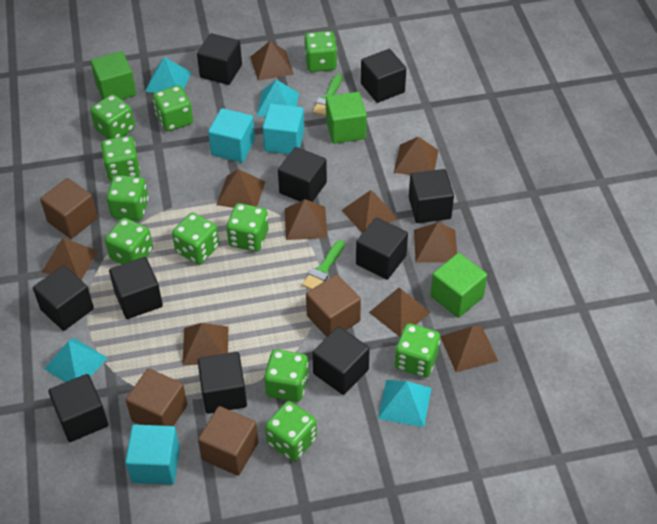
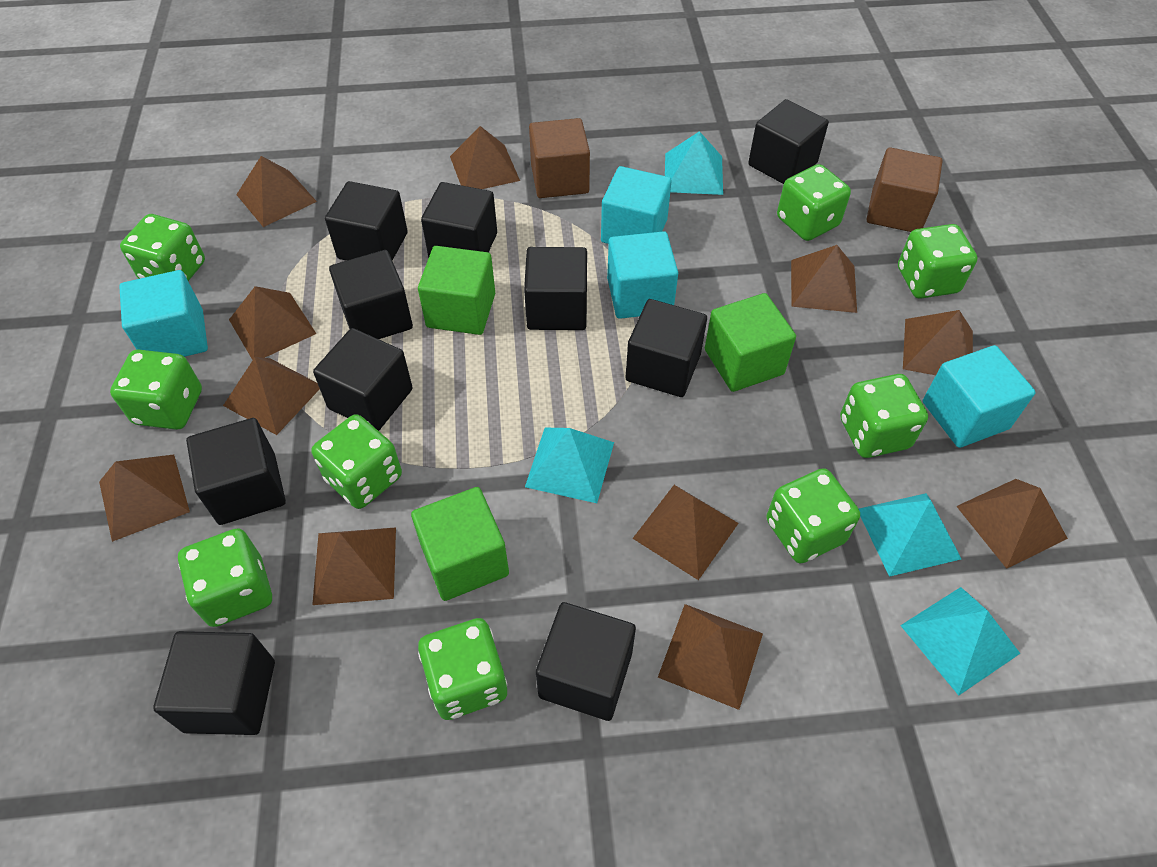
brown cube: [40,178,98,239] [126,368,187,426] [198,406,258,476] [306,274,361,337] = 4 -> [529,118,590,198] [867,147,943,232] = 2
brown pyramid: [42,238,98,280] [182,323,229,365] [217,169,265,208] [251,41,294,81] [285,199,327,240] [342,190,398,233] [369,288,431,337] [394,137,439,175] [414,222,457,262] [440,326,498,372] = 10 -> [99,455,190,542] [223,357,320,435] [229,286,316,360] [236,156,317,227] [312,527,396,605] [450,126,520,189] [632,485,739,580] [658,604,763,710] [791,245,857,313] [903,310,973,375] [956,479,1068,569] = 11
green brush: [302,240,345,290] [313,74,342,116] = 2 -> none = 0
green dice: [90,94,135,139] [101,136,140,181] [105,218,153,264] [106,175,149,221] [153,85,193,131] [172,213,219,264] [226,203,269,252] [264,349,309,402] [265,401,317,461] [304,31,337,72] [395,323,440,377] = 11 -> [110,350,202,430] [120,214,205,281] [178,528,272,627] [312,414,402,509] [418,618,507,720] [766,468,860,564] [777,164,851,241] [840,374,928,458] [898,224,977,299] = 9
turquoise cube: [125,424,180,485] [208,108,255,163] [263,104,304,154] = 3 -> [119,270,208,357] [601,166,672,244] [607,231,678,319] [923,345,1036,448] = 4

